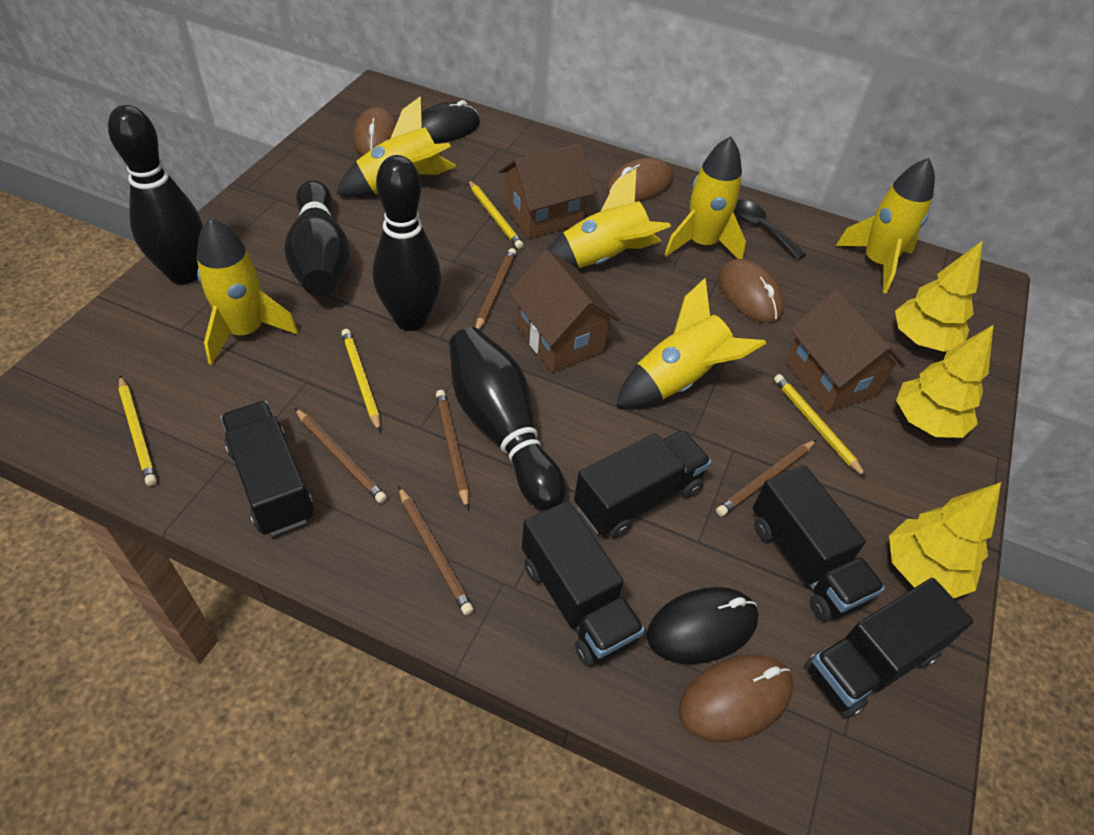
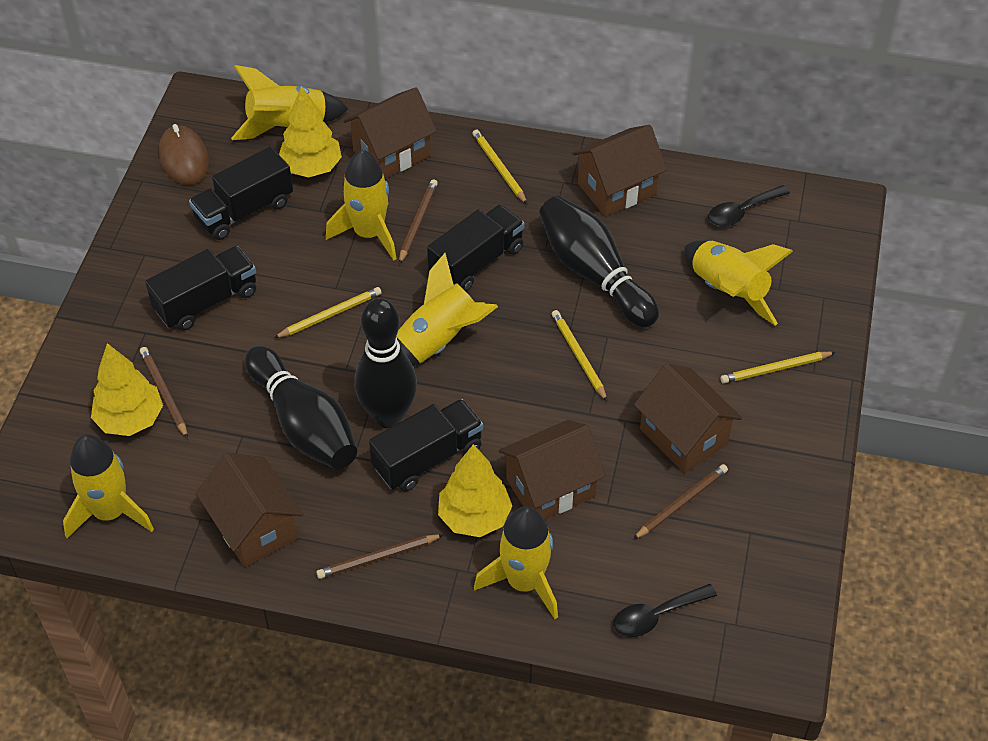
black bowling pin: [108,105,203,284] [284,180,350,297] [373,155,441,331] [449,327,565,510] = 4 -> [245,346,357,469] [355,298,417,428] [539,196,659,328] = 3
black mouse: [422,100,480,143] [647,587,758,664] = 2 -> none = 0
black spoon: [734,200,806,259] = 1 -> [613,584,717,637] [708,185,790,227] = 2
black truck: [221,401,314,536] [522,501,645,667] [574,430,712,538] [753,465,885,621] [804,578,973,719] = 5 -> [145,246,256,331] [189,147,293,240] [369,399,483,491] [427,204,525,291] = 4
brown house: [499,143,595,239] [509,250,620,372] [786,289,906,413] = 3 -> [196,453,303,567] [343,87,437,179] [499,420,606,519] [572,125,667,217] [634,363,742,473] = 5
brown mouse: [353,107,397,156] [606,158,673,201] [679,654,793,742] [718,259,784,323] = 4 -> [159,124,209,185] = 1
brown pencil: [295,408,387,503] [398,486,474,615] [436,390,469,510] [475,248,516,330] [716,440,816,517] = 5 -> [140,347,188,439] [316,534,444,579] [399,179,438,264] [633,464,728,540] = 4

